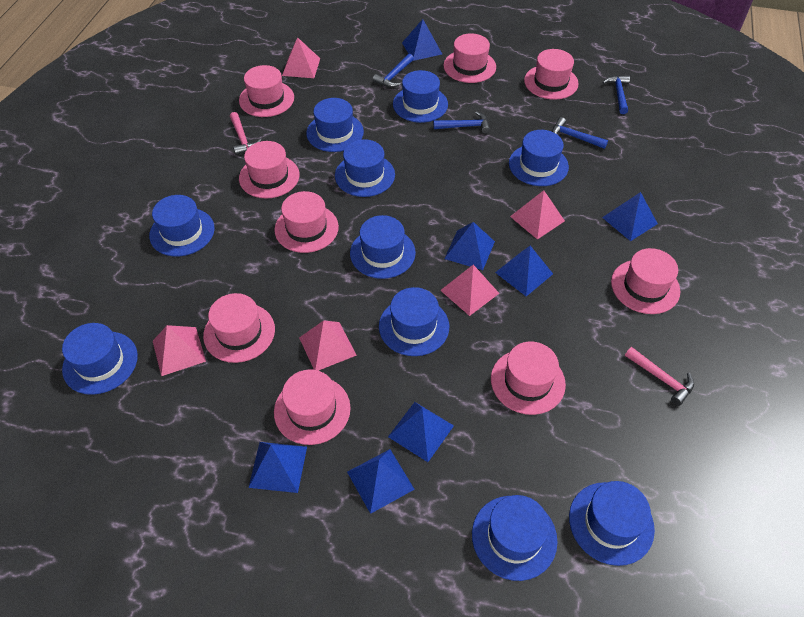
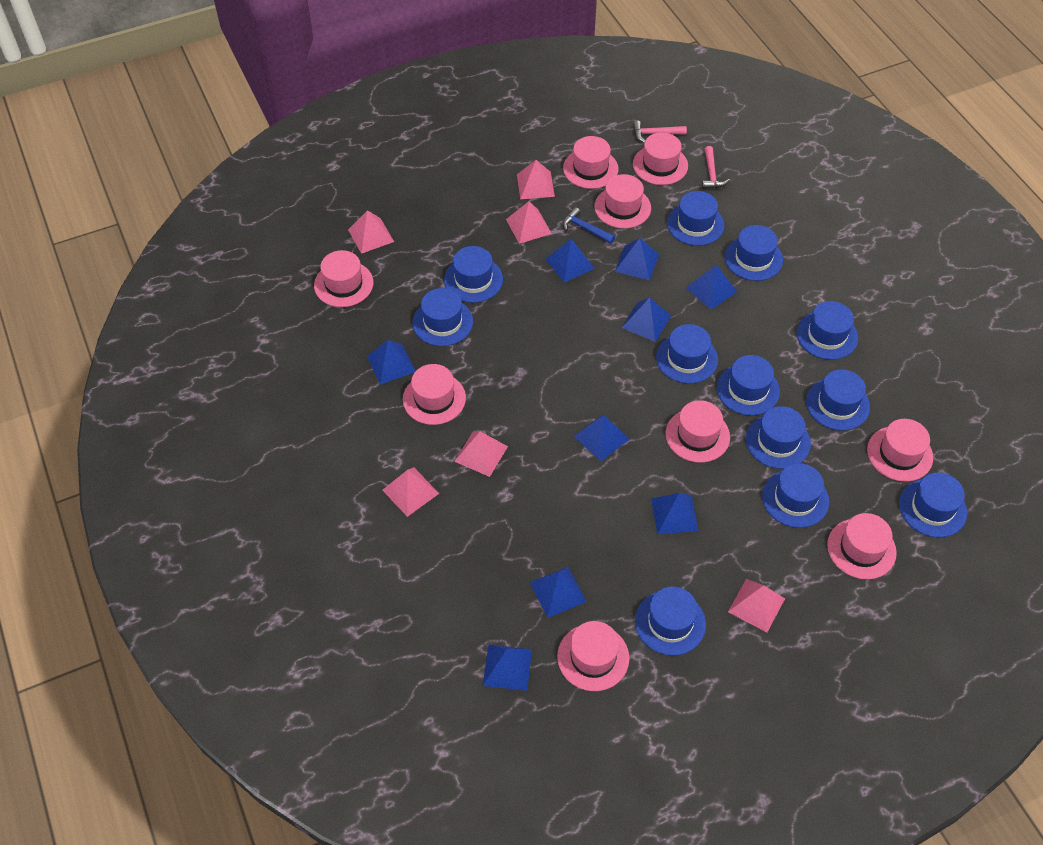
blue hammer: [373,54,414,87] [433,111,490,134] [552,117,608,149] [602,75,630,114] = 4 -> [563,207,615,244] = 1
blue hat: [62,323,138,395] [149,195,215,256] [306,98,364,152] [335,139,395,197] [350,215,416,279] [379,287,449,356] [393,70,448,123] [472,495,558,581] [509,130,569,186] [569,481,655,566] = 10 -> [413,288,473,346] [444,246,503,303] [635,587,706,656] [656,324,718,384] [667,191,724,246] [717,355,780,416] [724,225,783,281] [746,406,811,469] [762,463,829,528] [797,301,858,360] [806,369,870,431] [899,473,967,538] = 12
blue pyramid: [249,442,307,493] [347,449,415,514] [388,402,454,462] [402,19,442,61] [444,222,495,270] [495,246,553,296] [602,192,658,241] = 7 -> [367,340,416,385] [483,644,532,691] [530,567,587,618] [546,239,595,283] [574,415,629,461] [615,238,659,280] [622,297,671,342] [651,493,698,534] [686,265,737,310] = 9
pink pyramid: [153,325,206,376] [282,37,320,78] [299,320,357,371] [440,265,499,316] [510,190,565,239] = 5 -> [348,210,394,254] [383,467,439,517] [454,431,508,477] [506,201,552,244] [517,160,555,199] [728,579,785,632] = 6

